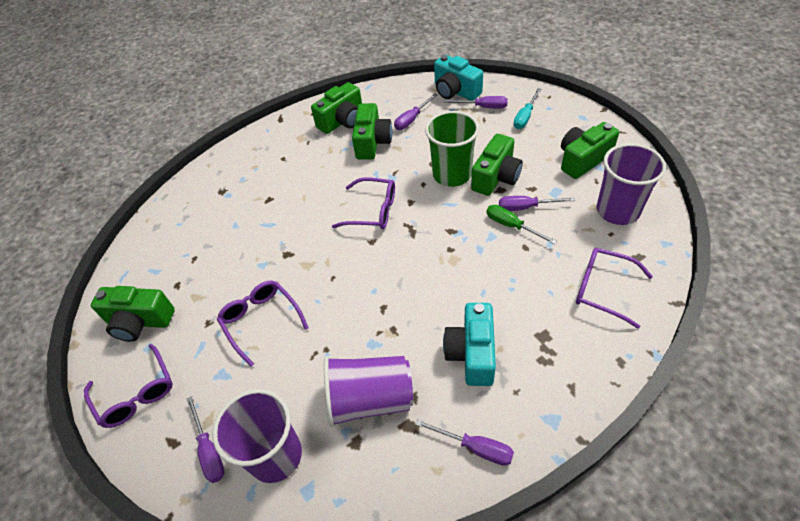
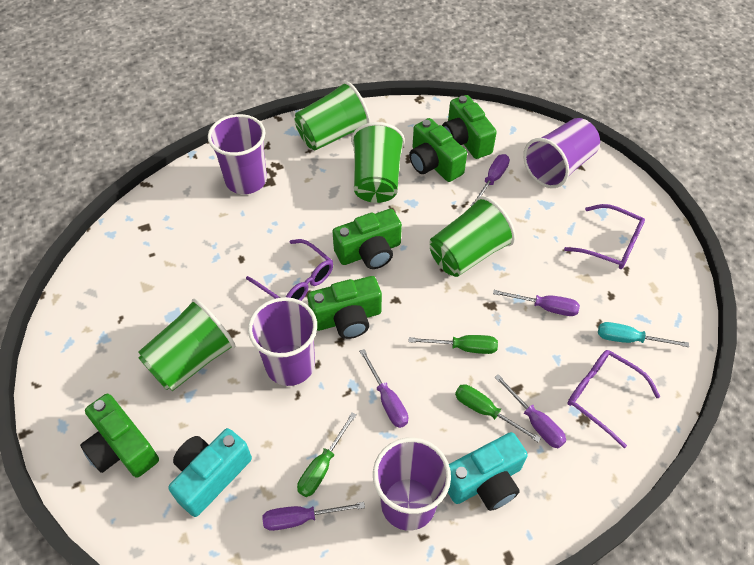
green cup: [425,111,479,187] = 1 -> [138,299,236,391] [294,81,370,150] [351,122,405,203] [430,196,516,277] = 4
green screwdriver: [486,205,557,245] = 1 -> [297,412,356,497] [409,335,498,354] [455,384,541,442] = 3
purple cup: [212,389,302,483] [324,356,413,427] [597,143,666,225] = 3 -> [208,114,267,194] [248,297,317,386] [373,437,451,531] [523,118,600,188] = 4
purple glasses: [84,344,173,428] [217,281,309,367] [332,177,395,229] [576,248,653,329] = 4 -> [246,239,333,301] [564,204,645,269] [567,350,661,448] = 3

